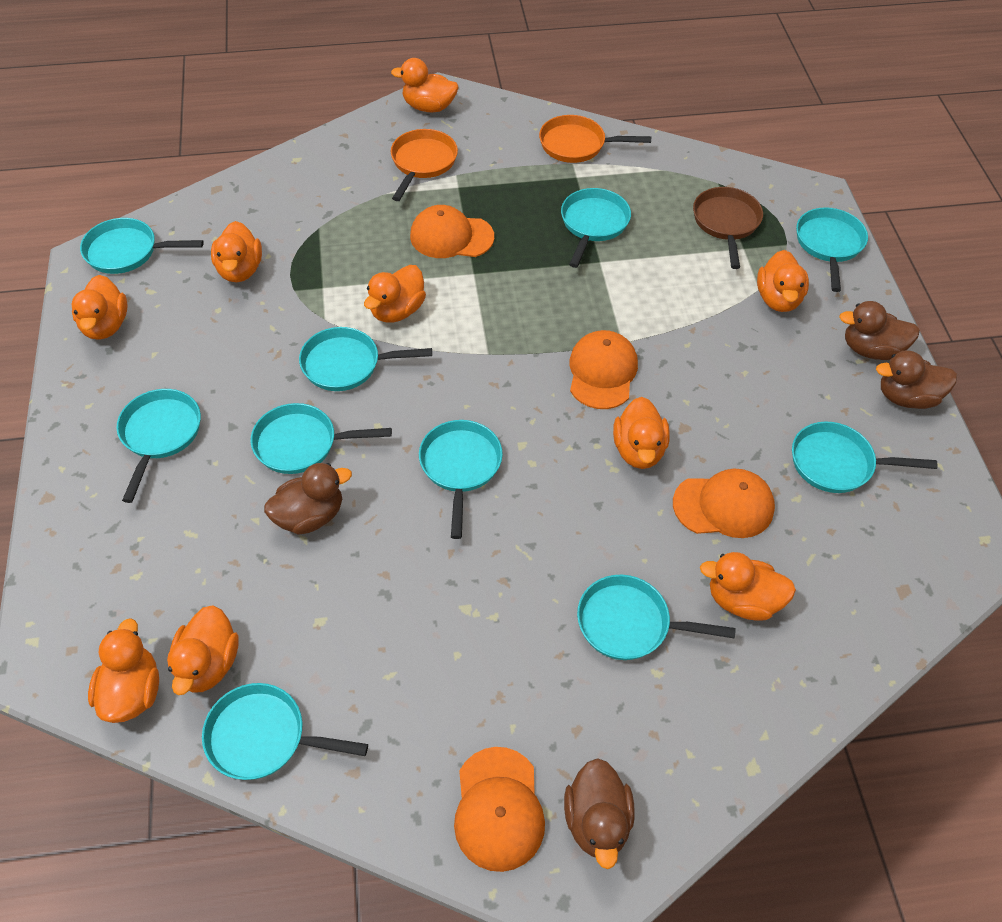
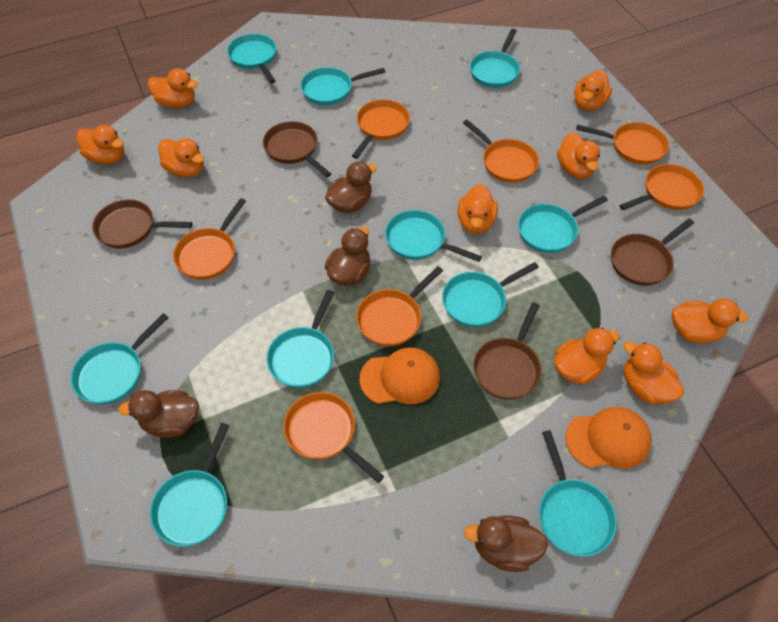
brown pan: [693,187,763,269] = 1 -> [92,200,192,248] [263,121,331,178] [473,302,542,400] [611,218,694,286] = 4
orange cap: [410,205,494,258] [454,747,545,872] [570,330,638,409] [673,469,775,538] = 4 -> [360,348,440,404] [565,407,652,469] = 2
orange pan: [391,129,458,201] [539,115,651,163] = 2 -> [173,198,246,280] [283,392,384,483] [352,99,410,159] [356,266,443,346] [463,119,539,183] [576,122,669,165] [619,164,704,210] = 7

